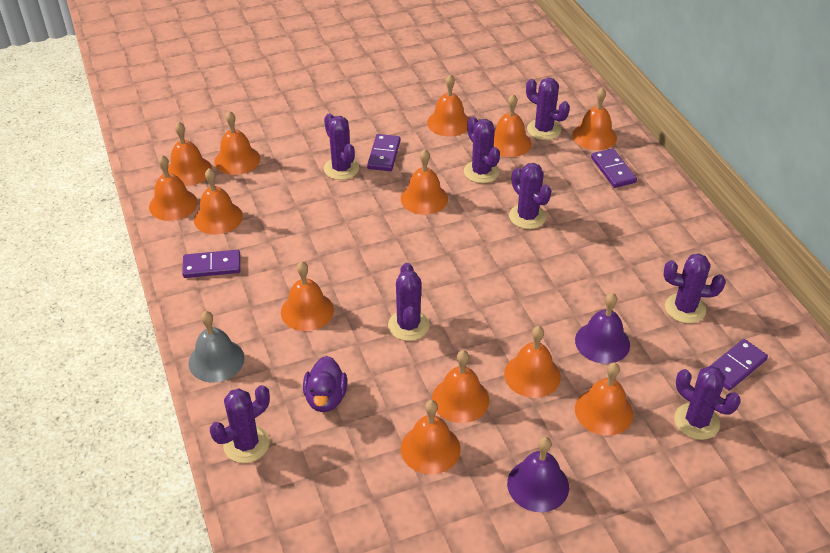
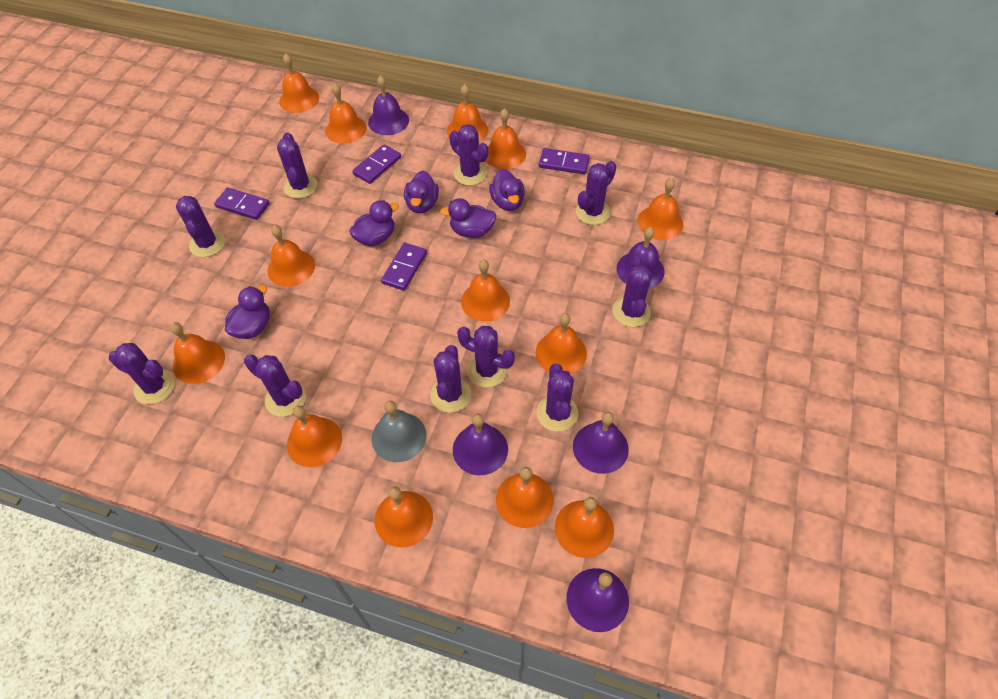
purple bell: [507,437,569,512] [575,293,630,364] = 2 -> [368,75,409,135] [453,414,508,475] [567,568,629,632] [573,412,629,474] [617,227,665,288] = 5
purple cactus: [210,385,270,463] [324,113,359,180] [388,263,430,341] [464,116,500,183] [509,163,551,229] [526,78,570,140] [664,254,726,323] [674,366,741,440] = 8 -> [109,343,175,404] [176,196,225,257] [244,355,306,417] [277,132,317,199] [430,345,471,413] [449,124,488,186] [457,326,515,388] [537,363,578,432] [576,161,616,225] [612,256,652,327] = 10
purple duck: [303,356,347,412] = 1 -> [225,285,270,339] [349,200,399,246] [404,171,439,213] [440,198,496,238] [489,169,525,211] = 5

